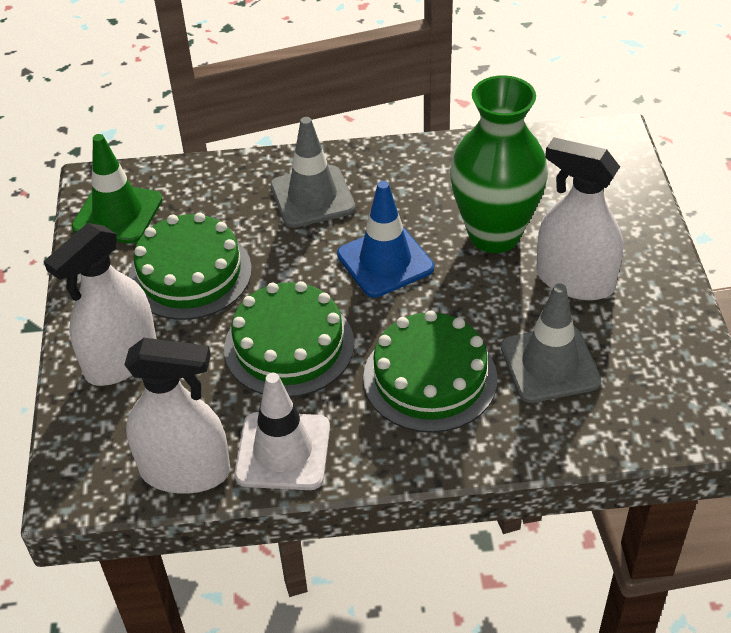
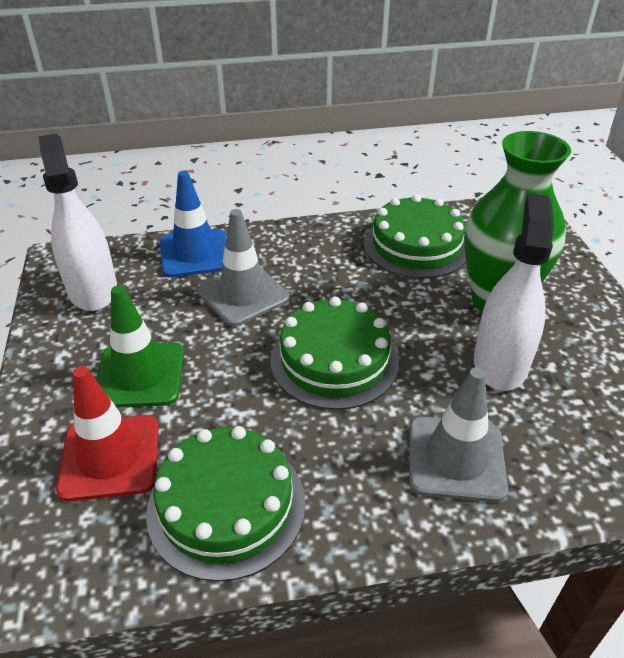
red traffic cone: none = 0 -> [56,366,159,502] = 1
white spray bottle: [44,223,157,386] [124,338,230,494] [536,137,623,300] = 3 -> [38,134,117,311] [474,193,554,391] = 2
white traffic cone: [234,373,330,490] = 1 -> none = 0

